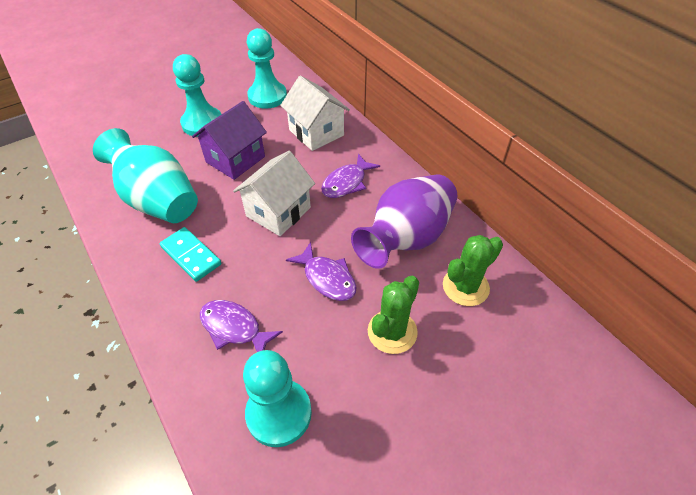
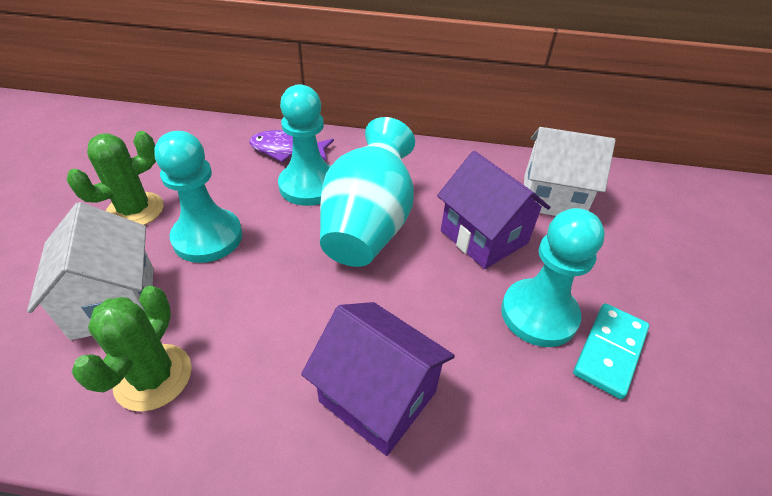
purple fish: [200,300,283,352] [286,242,357,301] [321,154,380,198] = 3 -> [249,130,334,162] = 1
purple house: [192,101,267,180] = 1 -> [301,302,455,456] [437,151,550,269] = 2
purple vase: [351,174,457,269] = 1 -> none = 0

